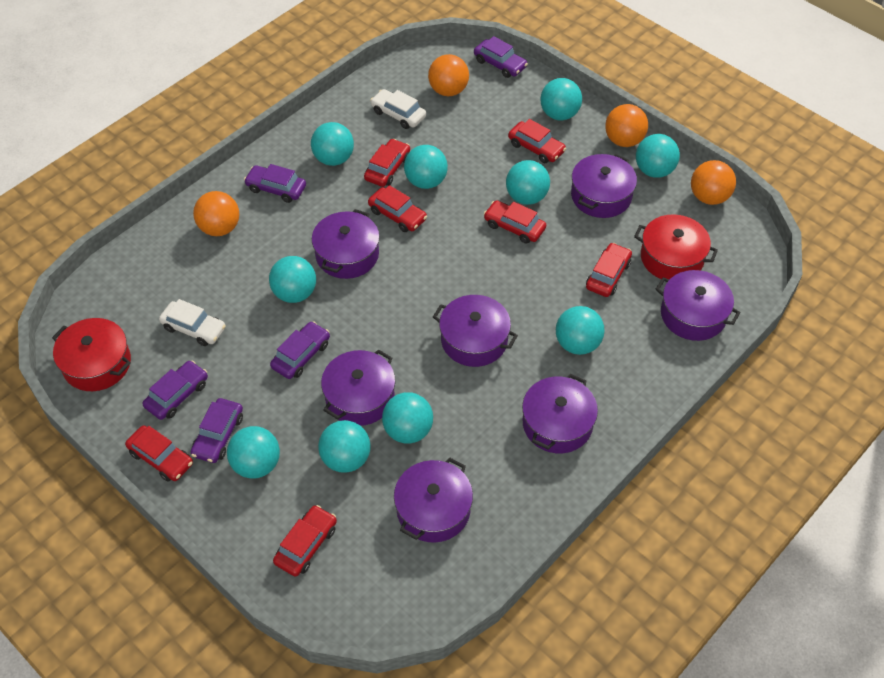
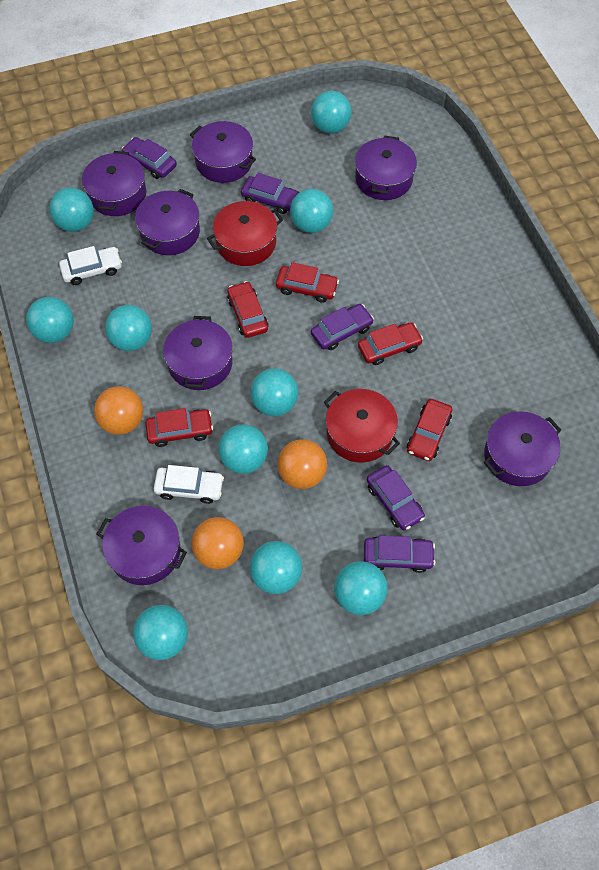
orange ball: [193,191,239,236] [428,54,469,96] [605,104,648,147] [691,160,736,205] = 4 -> [94,386,143,435] [192,517,244,569] [278,439,327,489] = 3
red car: [125,425,193,482] [273,505,337,577] [364,139,410,187] [368,185,427,232] [484,200,546,244] [508,119,566,163] [586,243,632,297] = 7 -> [145,408,213,447] [227,281,268,338] [276,262,339,303] [358,322,423,365] [407,399,452,461] = 5

